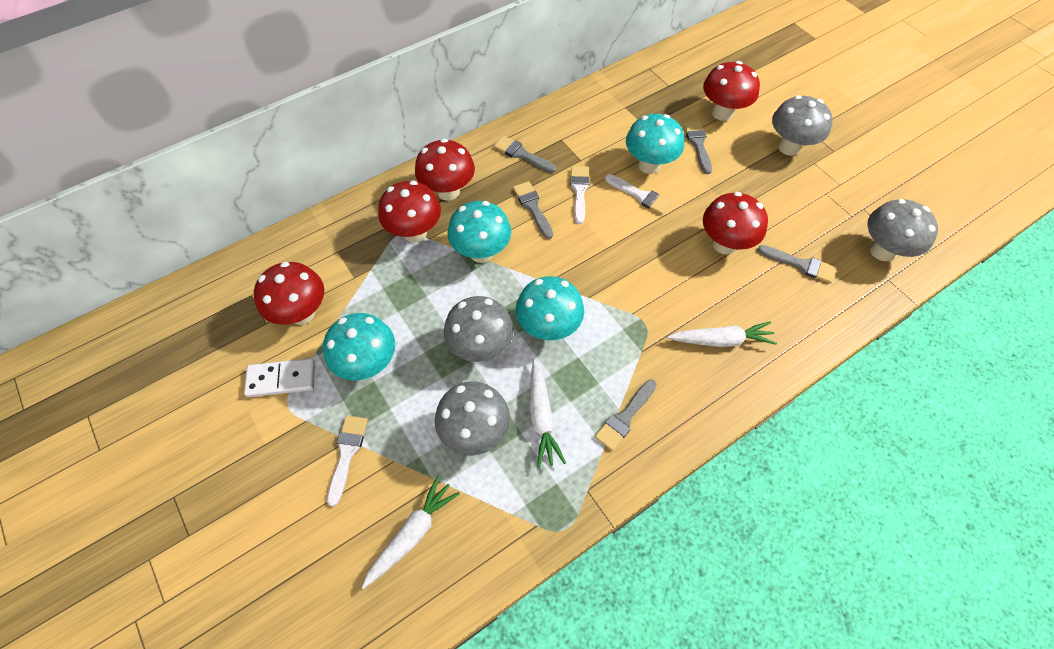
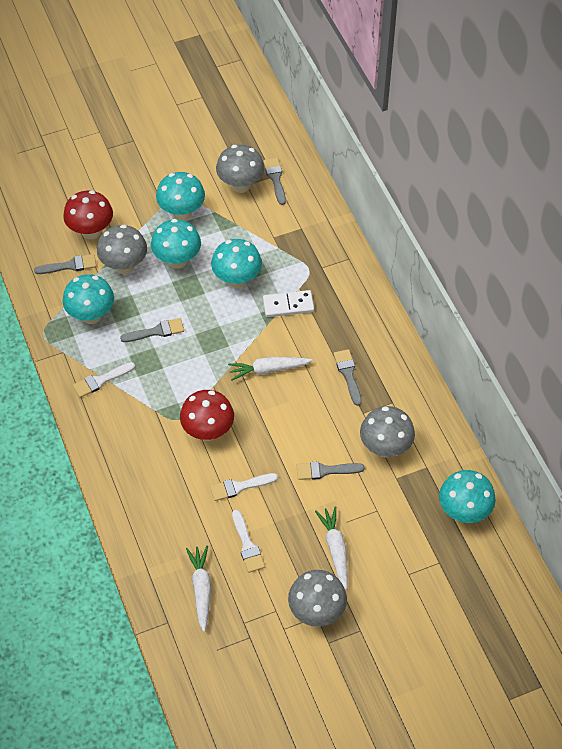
red mushroom: [254,262,324,325] [378,181,441,243] [415,139,475,201] [703,61,760,121] [703,192,768,254] = 5 -> [63,190,113,239] [180,390,234,441] = 2
turquoise mushroom: [323,313,395,381] [447,201,511,263] [516,276,584,340] [626,114,684,174] = 4 -> [63,274,114,324] [151,219,201,269] [156,172,205,220] [211,239,262,288] [439,470,496,523] = 5

